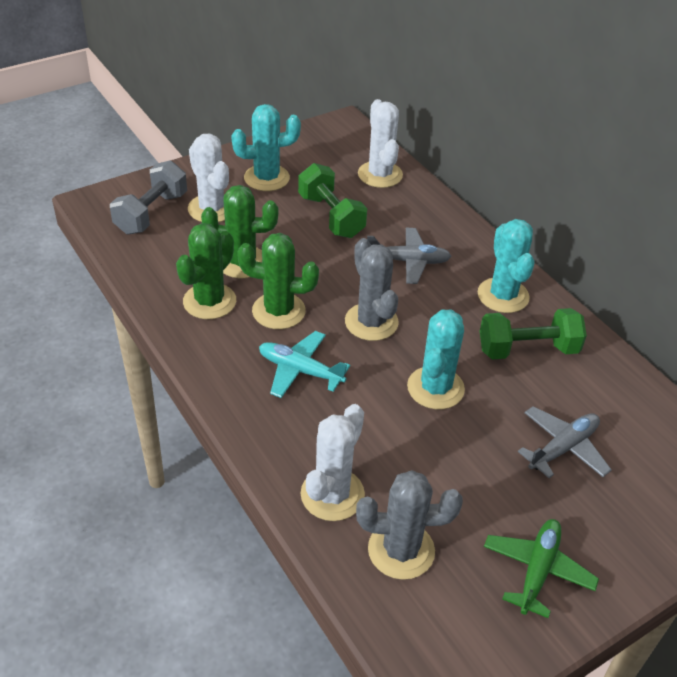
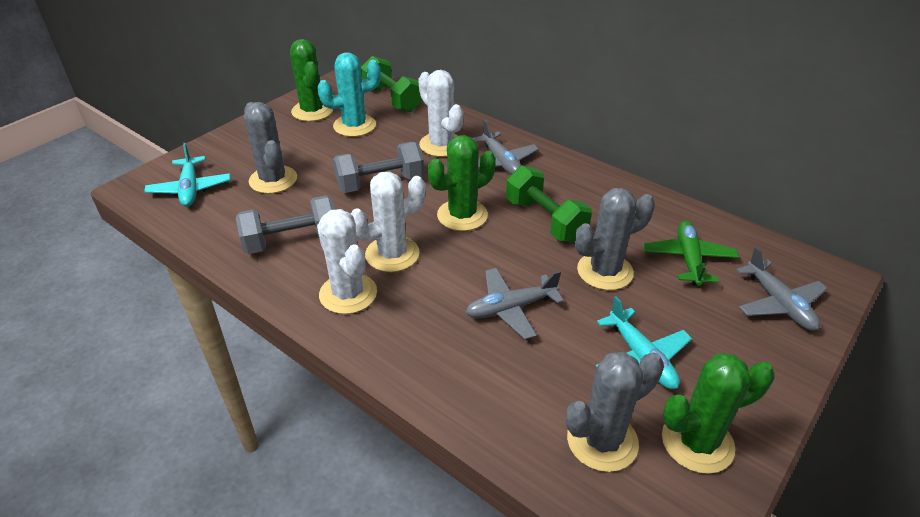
grey cactus: [345,238,399,341] [356,470,463,580] = 2 -> [244,102,297,194] [566,352,664,472] [575,188,655,290] = 3
grey dumbbell: [110,161,187,235] = 1 -> [236,195,335,254] [333,142,424,193] = 2
grey plane: [367,227,451,284] [518,406,611,478] = 2 -> [466,268,564,340] [473,120,539,174] [736,247,828,331] = 3
turquoise cactus: [231,104,301,191] [407,310,465,409] [478,219,534,313] = 3 -> [317,52,381,137] = 1
turquoise plane: [259,331,350,398] = 1 -> [144,143,231,207] [596,296,692,389] = 2

